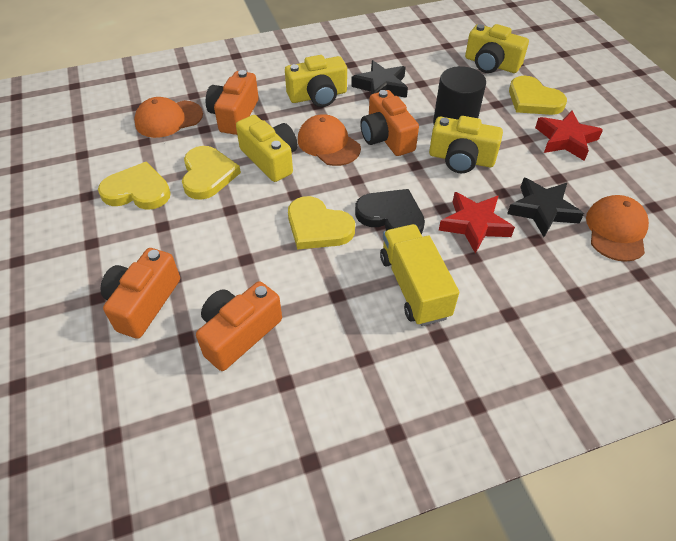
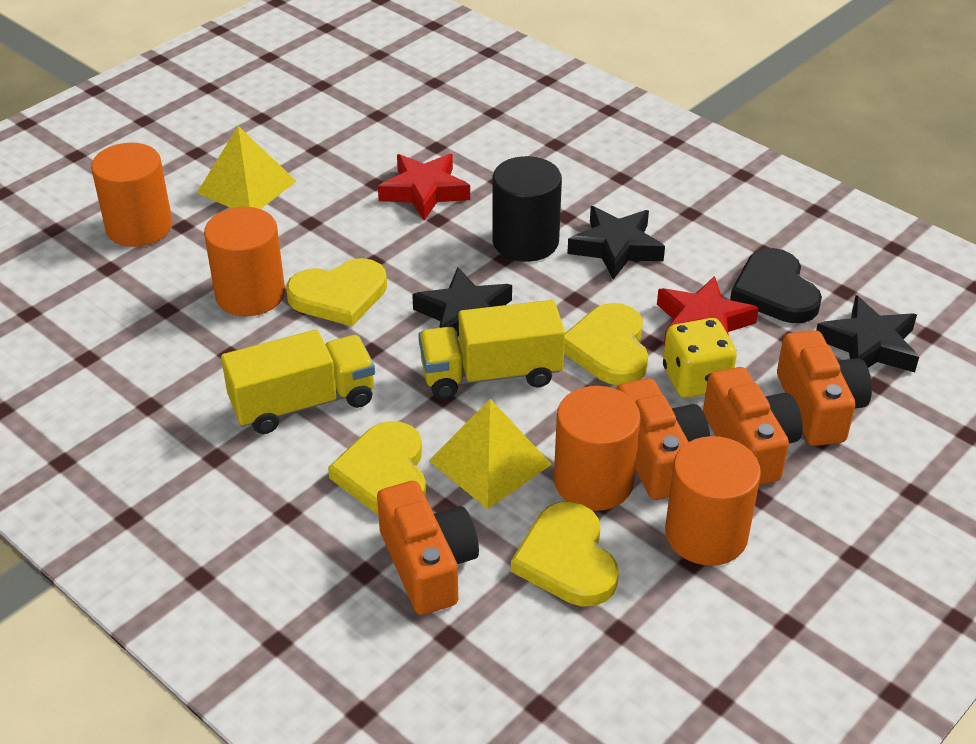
black star: [351,60,408,98] [507,178,584,237] = 2 -> [412,267,512,336] [567,206,665,279] [816,295,919,372] = 3
orange cap: [134,97,203,138] [298,114,361,166] [586,195,649,262] = 3 -> none = 0
orange cylinder: none = 0 -> [91,143,172,247] [204,207,285,316] [554,386,641,511] [665,436,761,566] = 4
yellow camera: [236,115,298,182] [285,55,347,107] [429,116,503,173] [465,24,529,73] = 4 -> none = 0
yellow dice: none = 0 -> [663,318,737,398] = 1
yellow pyramid: none = 0 -> [197,126,296,209] [429,399,552,509] = 2
yellow truck: [380,224,459,326] = 1 -> [221,330,375,434] [418,300,565,399] = 2

